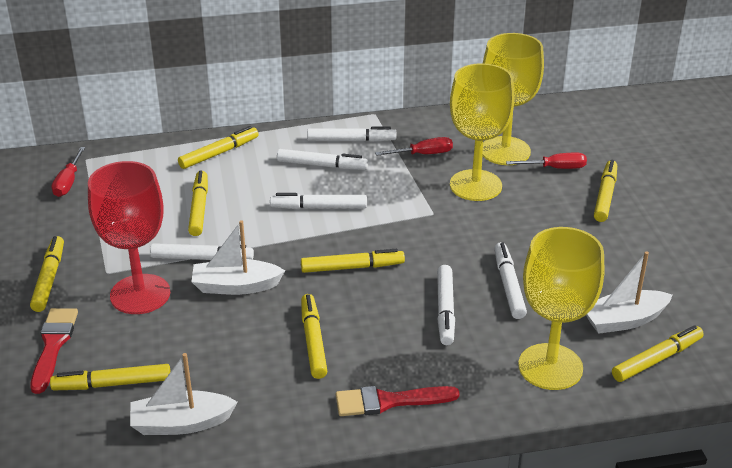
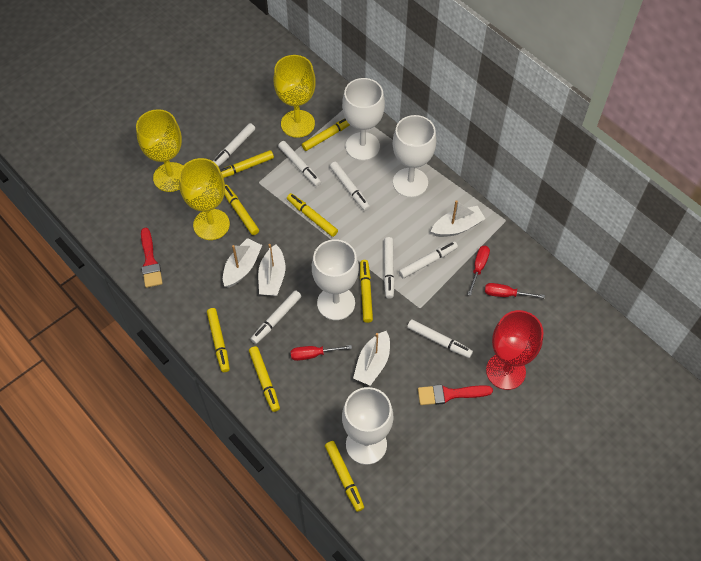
white boat: [130,353,238,435] [191,220,285,295] [586,251,673,334] = 3 -> [223,238,262,288] [258,244,285,296] [353,331,390,386] [431,200,485,237] = 4
white goblet: none = 0 -> [312,239,359,320] [342,78,385,161] [342,387,393,465] [393,115,436,198] = 4
white marker: [150,243,254,260] [270,193,367,209] [277,149,368,170] [307,127,396,142] [437,265,455,345] [494,242,527,319] = 6 -> [213,123,255,167] [251,290,301,344] [278,141,321,187] [330,162,370,211] [384,237,395,299] [399,241,458,278] [407,319,473,358] = 7

